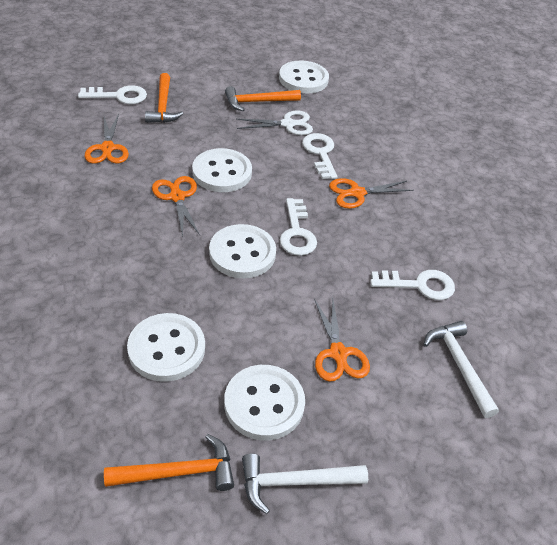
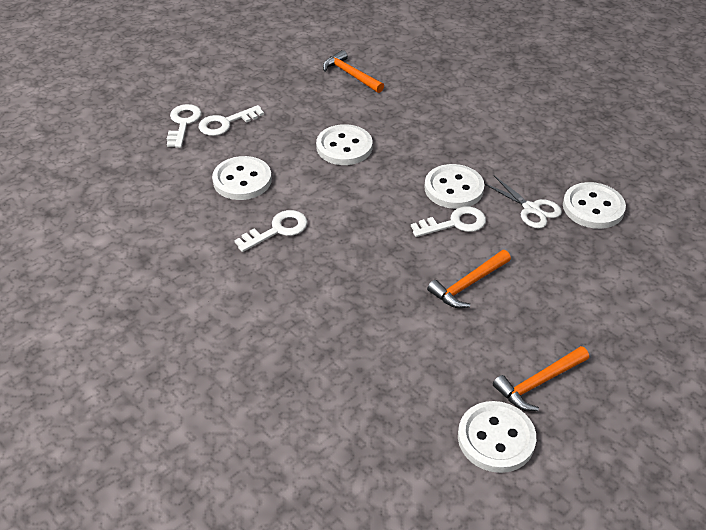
orange scissors: [85,114,129,164] [152,176,200,237] [314,296,370,382] [329,178,414,209] = 4 -> none = 0
white hammer: [242,453,368,514] [424,321,499,418] = 2 -> none = 0

